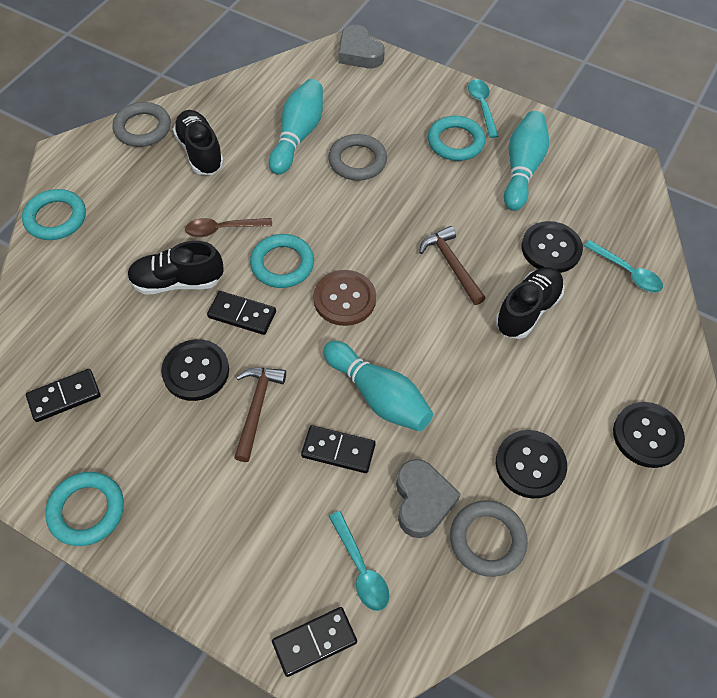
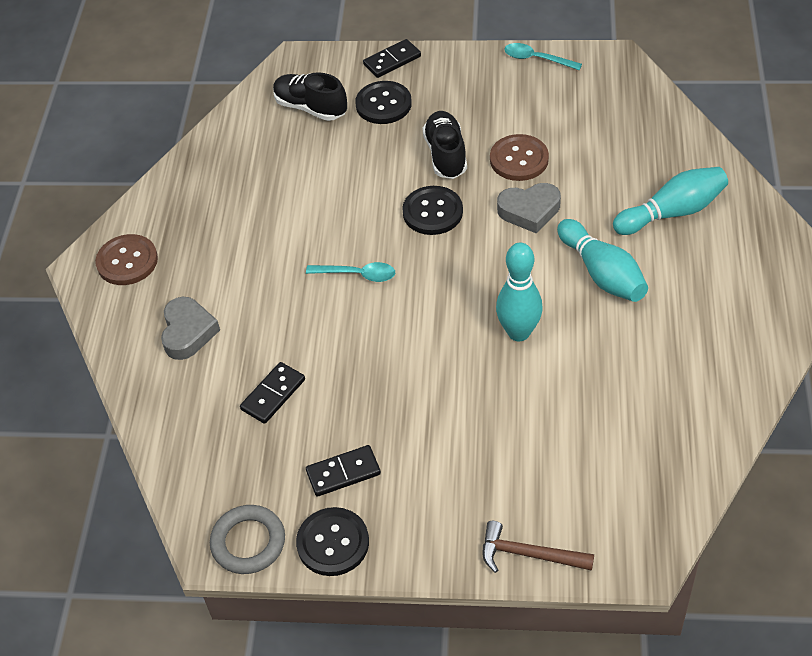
black button: [161,339,229,401] [496,430,567,499] [522,221,583,273] [613,402,685,468] = 4 -> [296,507,369,576] [355,81,412,124] [402,186,463,235] = 3
black domino: [26,369,101,422] [207,291,276,335] [272,607,357,677] [301,425,376,473] = 4 -> [240,362,305,424] [306,445,381,497] [363,39,421,78] = 3
black shoe: [127,241,224,294] [173,110,224,175] [495,267,564,339] = 3 -> [273,72,347,121] [423,111,467,179] = 2
brown button: [313,270,376,326] = 1 -> [95,234,158,285] [490,134,549,181] = 2
brown hammer: [234,368,286,462] [419,226,485,305] = 2 -> [483,521,594,573] = 1
brown spoon: [185,218,272,237] = 1 -> none = 0
grey ring: [112,102,171,147] [328,134,387,181] [450,500,528,577] = 3 -> [210,505,285,574] = 1
turquoise ring: [22,189,86,240] [45,472,124,546] [250,234,314,288] [428,116,485,161] = 4 -> none = 0
turquoise spoon: [329,511,389,611] [468,79,498,138] [584,240,663,293] = 3 -> [306,262,395,282] [504,43,582,70] = 2

